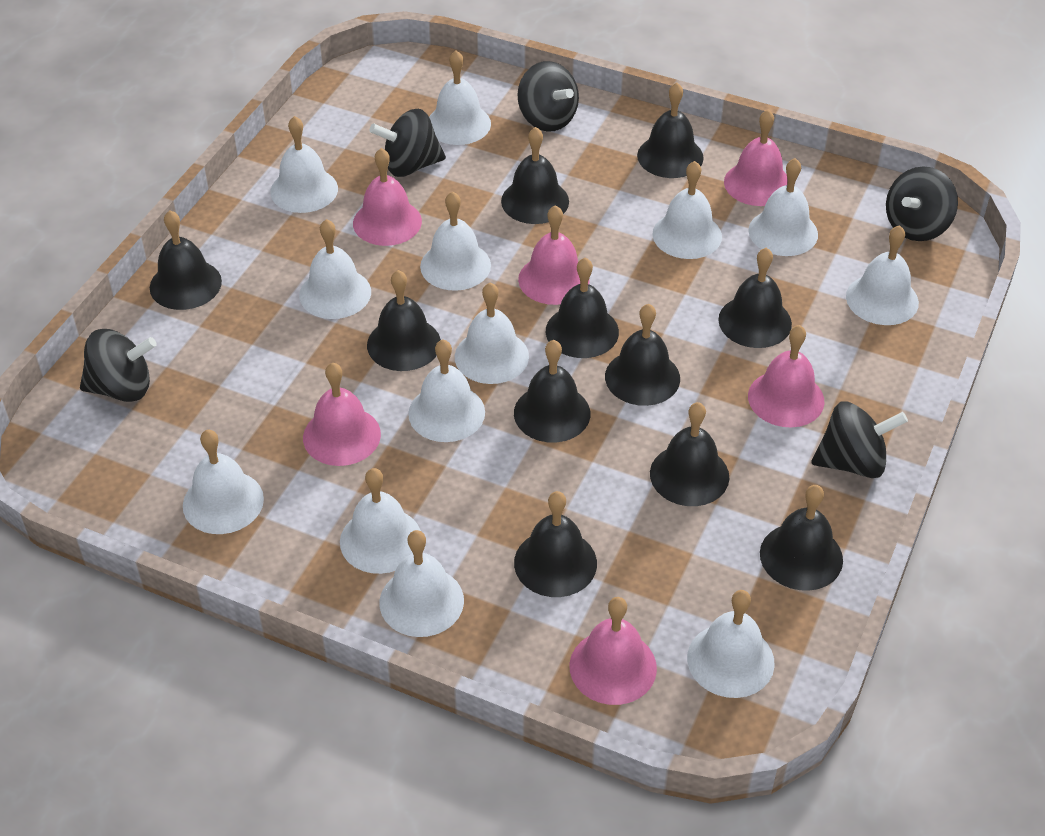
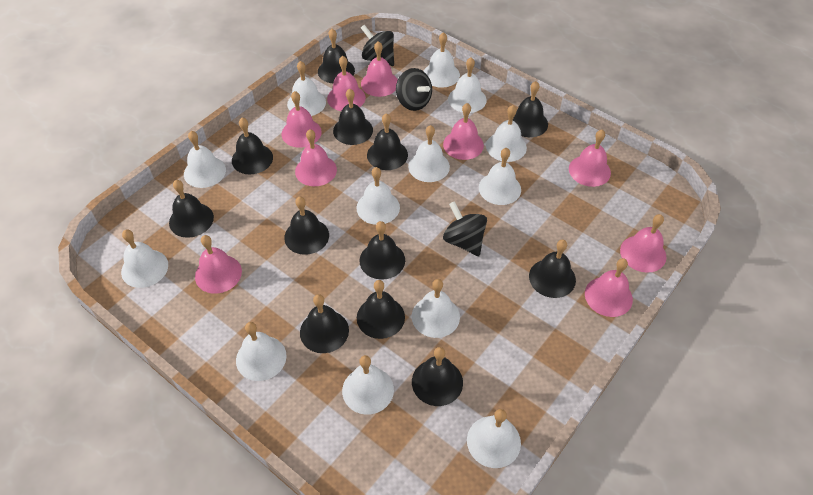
black bell: [150,210,222,310] [367,270,441,371] [501,127,569,224] [514,340,590,443] [514,491,597,597] [546,258,619,358] [605,304,680,406] [637,83,704,178] [650,402,729,506] [718,247,792,348] [760,485,843,591] = 11 -> [169,180,214,238] [232,118,273,174] [284,197,329,255] [300,294,349,353] [318,29,355,83] [333,88,373,145] [357,280,405,339] [360,221,405,280] [367,113,408,170] [412,347,463,406] [513,81,548,137] [529,239,576,298] = 12
black spinning top: [80,329,157,402] [369,109,446,177] [518,61,579,132] [811,401,908,478] [886,166,958,241] = 5 -> [361,25,394,66] [396,68,432,111] [443,201,487,256] = 3
pink bell: [303,363,381,466] [353,148,422,246] [518,205,590,305] [569,597,657,705] [724,110,788,206] [748,325,824,428] = 6 -> [195,235,242,294] [281,91,322,148] [295,129,337,186] [327,56,366,111] [361,41,398,97] [443,103,484,160] [569,130,611,187] [585,258,633,317] [620,214,666,273] = 9

